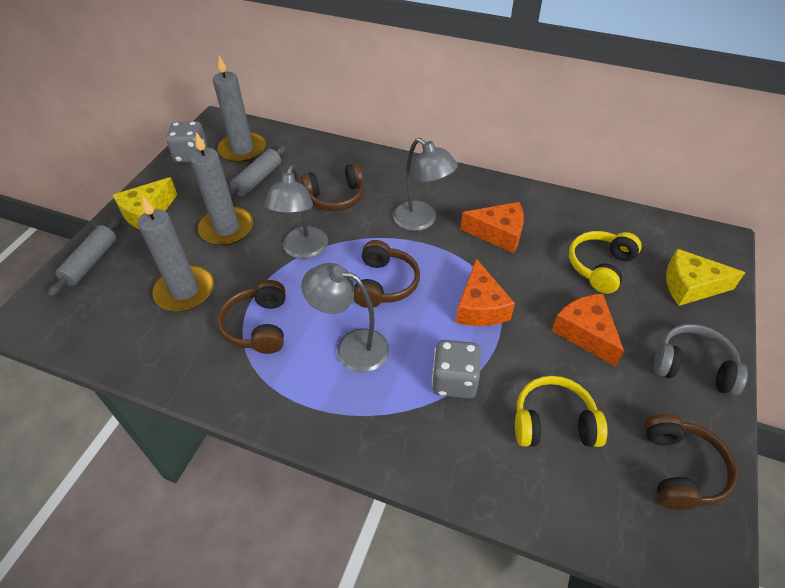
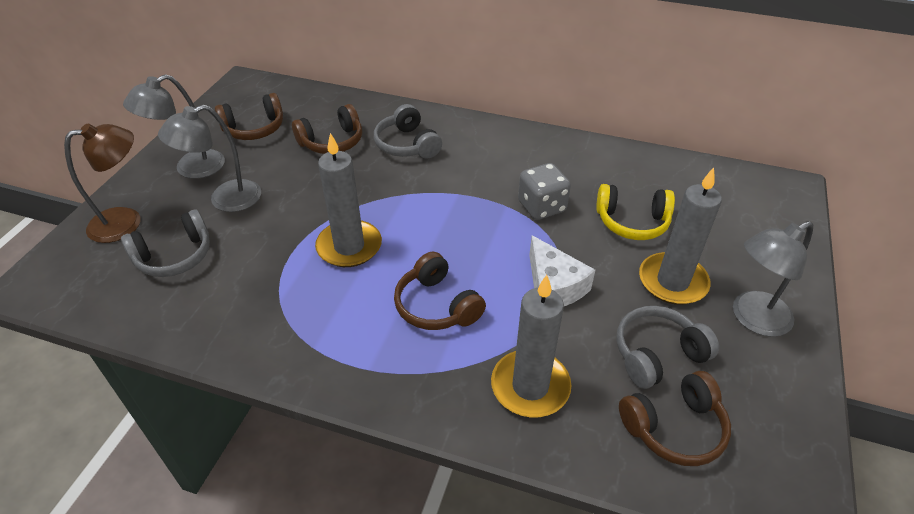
brown lamp: none = 0 -> [64,123,140,243] = 1
grey dice: [166,121,207,163] [432,340,481,399] = 2 -> [518,163,571,220] = 1
grey headphones: [654,324,748,396] = 1 -> [121,210,210,277] [374,104,442,159] [616,306,719,389] = 3
grey rolling pin: [48,217,122,297] [229,145,287,199] = 2 -> none = 0
orange cheese: [456,259,515,326] [460,202,524,253] [552,294,624,367] = 3 -> none = 0
white cheese: none = 0 -> [529,236,595,306] = 1
yellow cheese: [113,177,178,229] [666,249,746,306] = 2 -> none = 0
yellow headphones: [515,376,608,447] [569,231,642,294] = 2 -> [596,184,675,240] = 1

